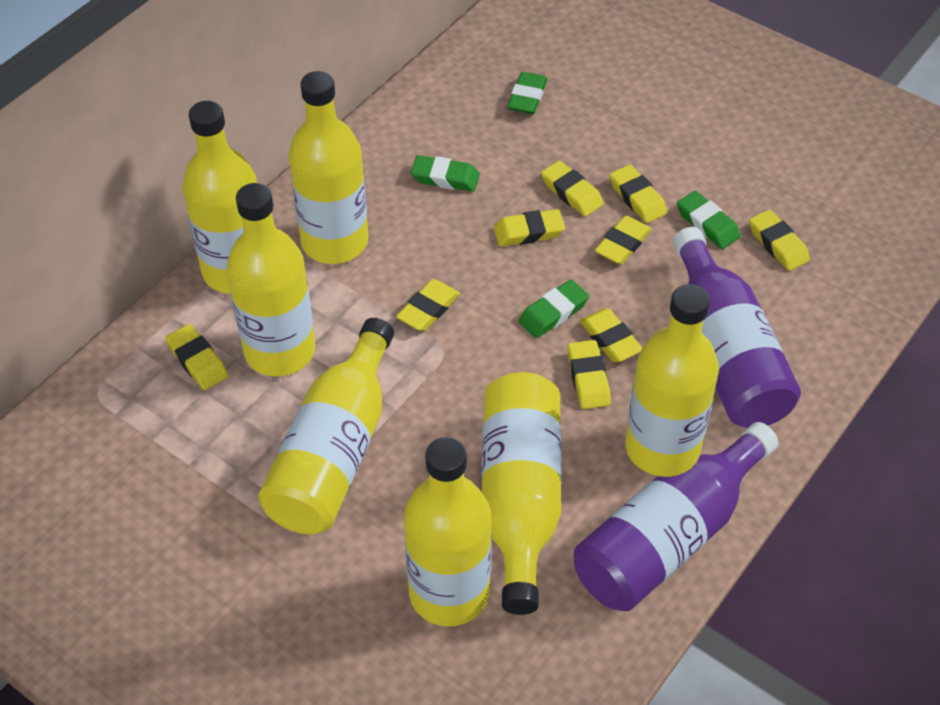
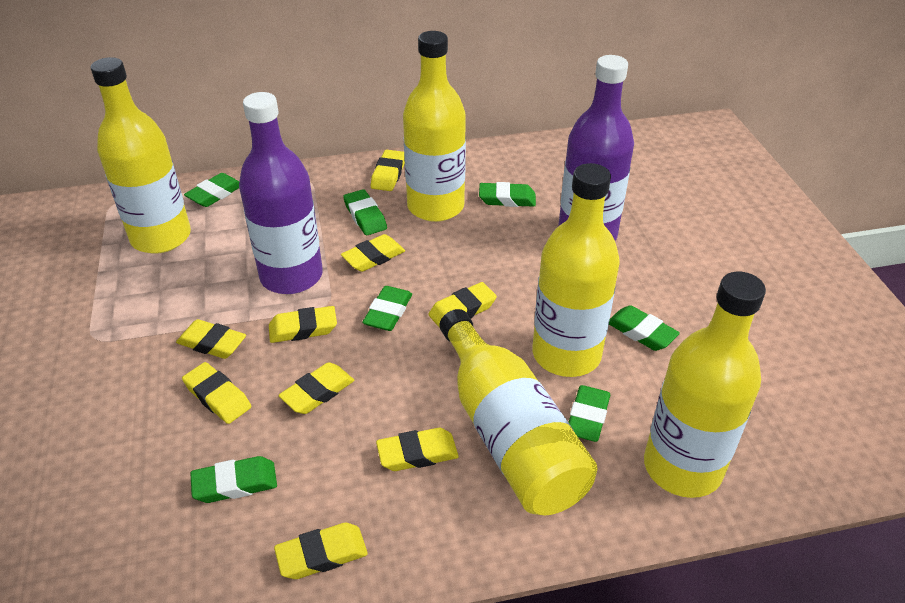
green eraser: [411,155,480,192] [507,72,547,114] [519,280,589,338] [677,191,741,249] = 4 -> [184,173,239,207] [190,456,277,503] [343,189,387,235] [362,286,412,331] [479,182,536,207] [568,385,610,442] [609,305,680,351] = 7
yellow bottle: [182,101,257,294] [227,183,316,376] [258,318,394,534] [289,71,368,264] [404,437,492,627] [481,372,562,615] [625,284,719,476] = 7 -> [91,57,191,254] [403,31,466,222] [440,309,597,515] [532,163,620,377] [644,271,766,498] = 5

